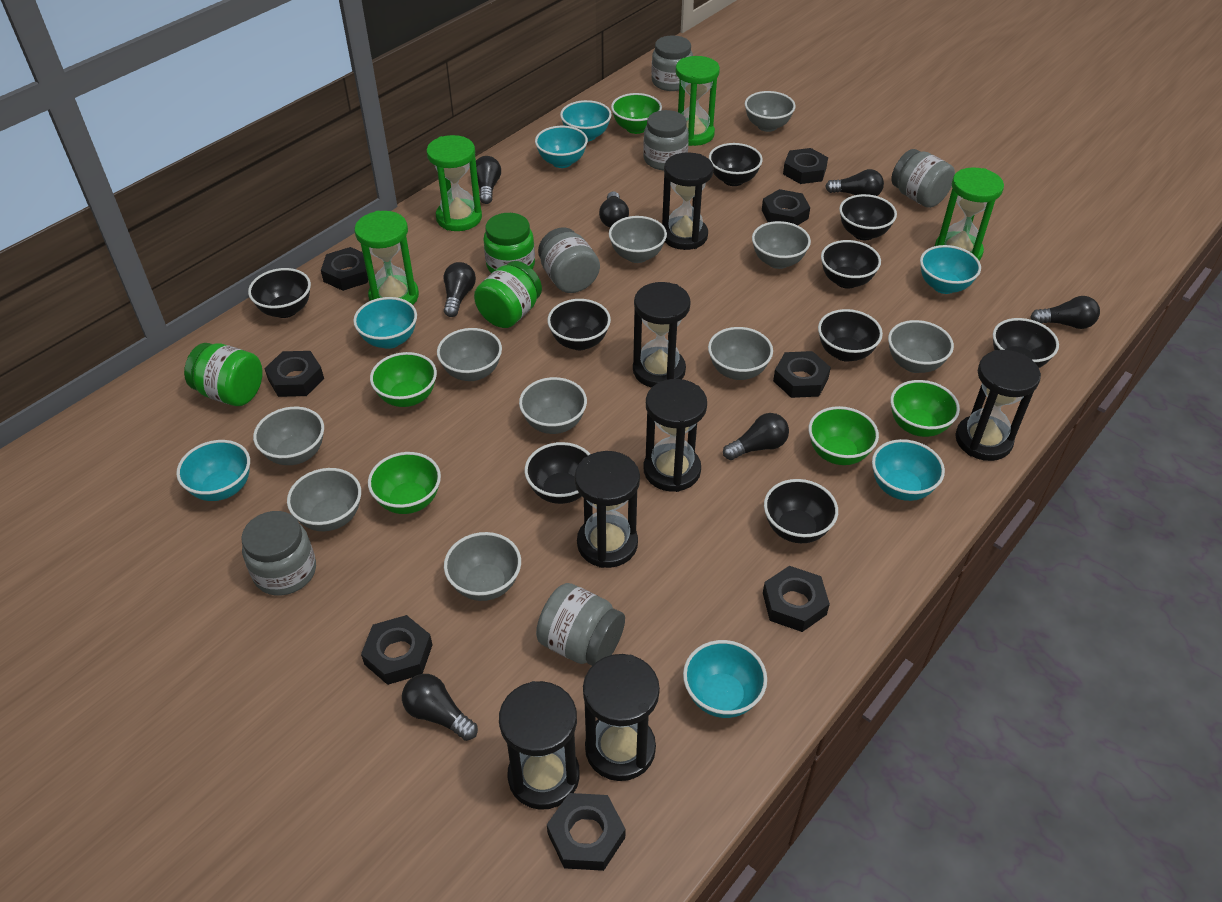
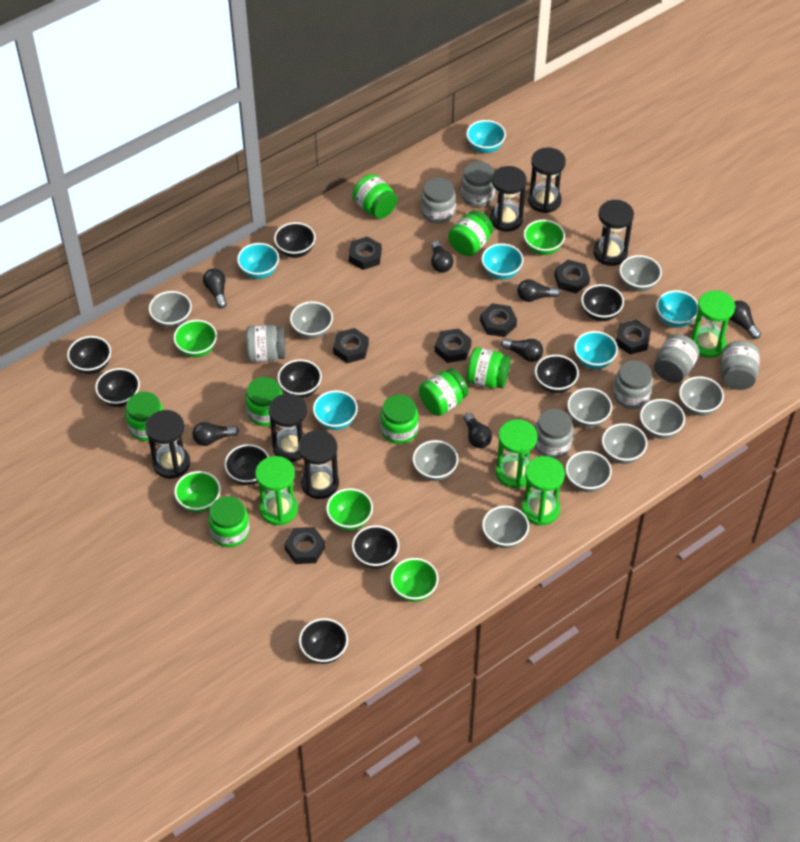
black hourglass: [499,681,580,810] [574,451,640,568] [583,654,660,781] [633,282,691,388] [643,379,707,492] [662,152,713,250] [955,350,1041,461] = 7 -> [145,410,190,479] [269,393,307,462] [298,430,339,499] [489,166,527,232] [528,147,566,213] [593,200,634,266] = 6
black nut: [264,351,324,397] [321,247,368,291] [361,615,432,685] [547,793,626,871] [762,189,810,225] [763,566,830,632] [773,351,831,398] [783,148,828,184] = 8 -> [284,527,326,564] [333,328,369,363] [349,237,382,270] [435,328,472,363] [480,303,517,337] [554,260,590,293] [616,320,651,354] = 7
green jar: [184,343,263,406] [474,261,542,328] [484,213,535,274] = 3 -> [125,392,163,441] [208,496,250,547] [245,377,283,426] [352,174,397,219] [380,395,418,444] [419,369,468,416] [448,211,493,256] [467,347,511,388] = 8
grey jar: [241,511,316,596] [536,583,625,666] [538,227,600,293] [643,110,689,171] [652,35,693,91] [891,149,955,208] = 6 -> [246,325,285,362] [421,178,456,223] [461,161,496,207] [535,409,574,458] [613,360,653,409] [654,334,700,383] [721,341,760,390] = 7
turquoise bowl: [176,440,250,501] [353,297,417,349] [535,126,588,168] [560,100,612,141] [683,640,767,718] [872,439,945,501] [920,245,981,294] = 7 -> [237,243,279,279] [313,390,358,430] [466,120,506,153] [481,244,523,279] [574,331,618,369] [656,290,698,328] = 6

